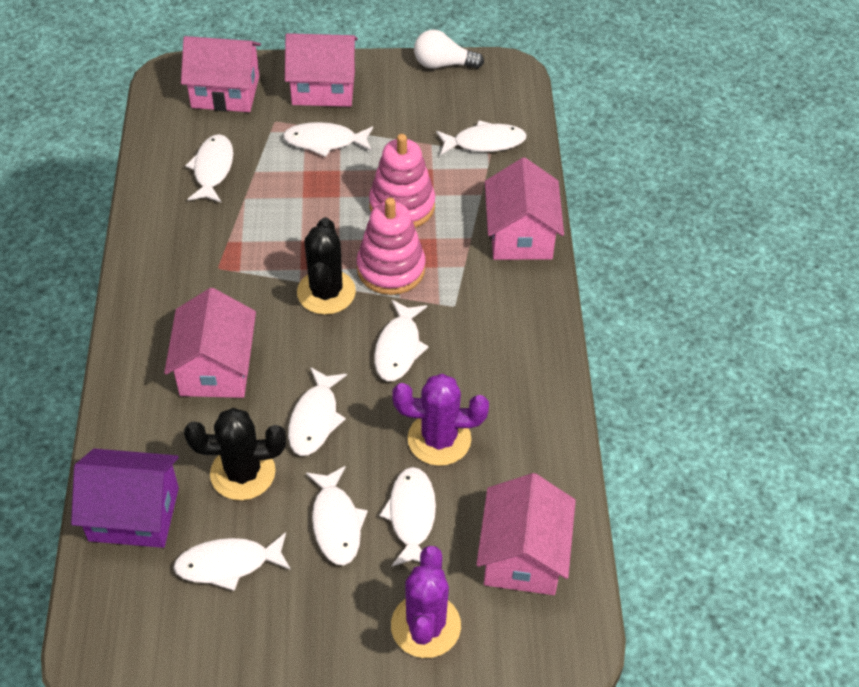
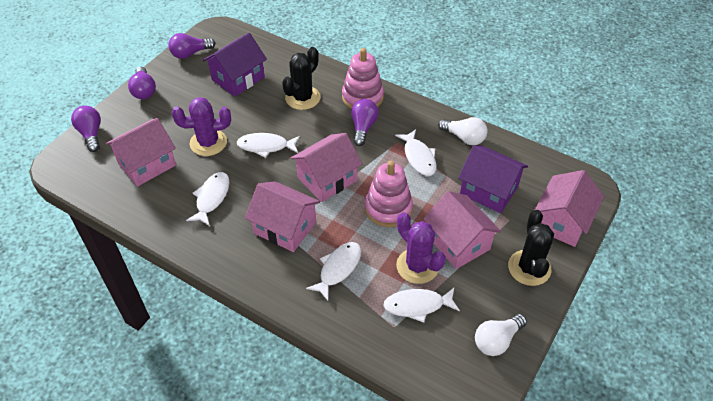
purple house: [71,449,179,548] = 1 -> [203,33,267,97] [458,145,528,213] = 2
purple light bulb: none = 0 -> [71,106,101,152] [128,67,156,99] [168,33,215,59] [351,99,379,146] = 4
white fish: [173,532,291,591] [185,134,233,203] [283,122,373,157] [288,367,347,456] [306,466,368,565] [374,300,429,381] [379,467,436,566] [436,120,527,155] = 8 -> [186,172,230,226] [237,133,300,158] [306,242,361,301] [383,288,460,323] [395,129,437,176] = 5
white light bulb: [414,30,484,69] = 1 -> [438,117,487,145] [475,314,527,356] = 2

